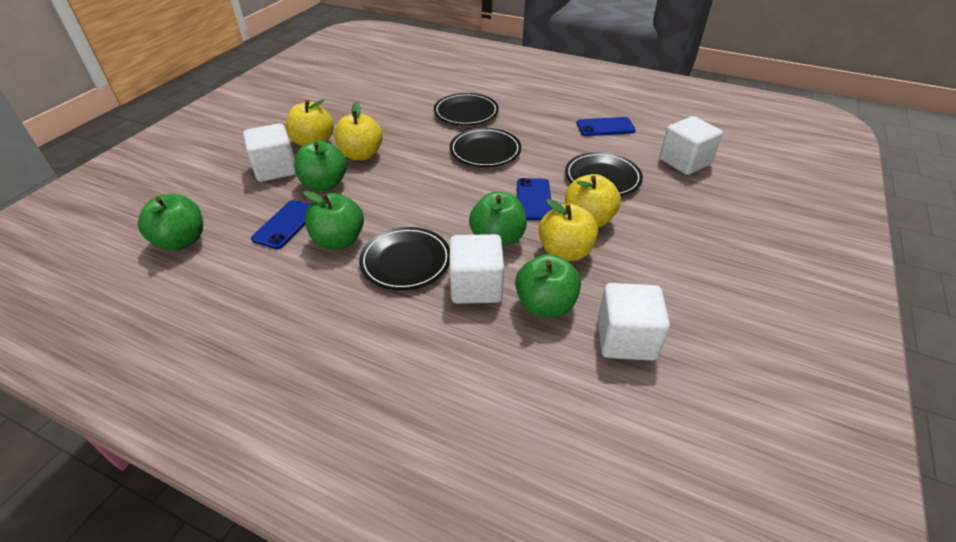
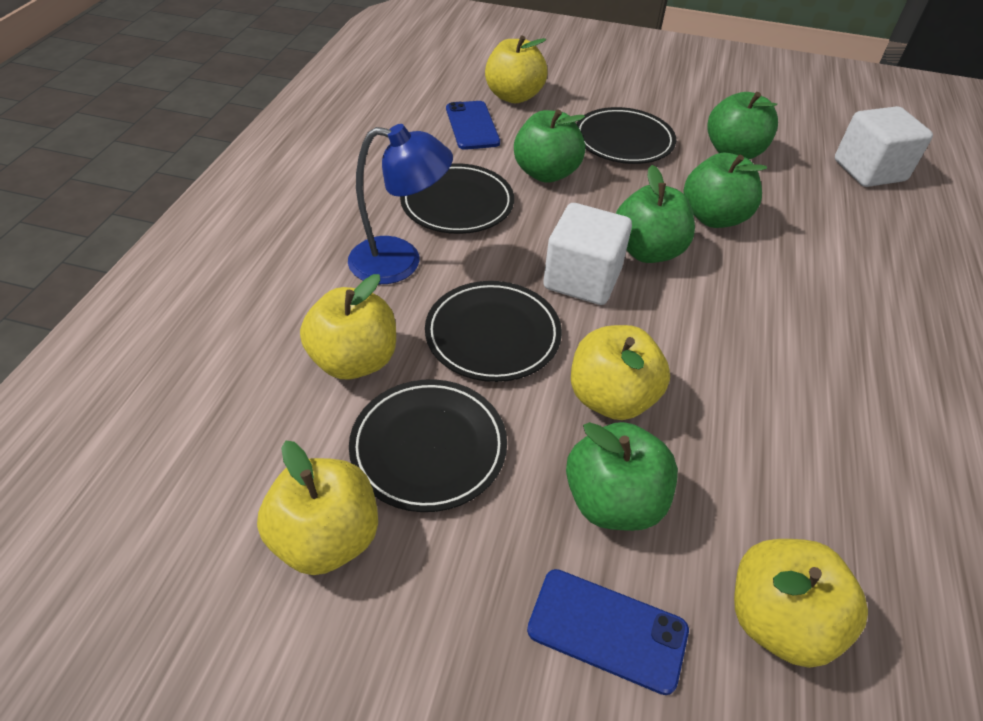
blue lamp: none = 0 -> [348,124,453,284] = 1
blue phone: [251,200,310,249] [517,178,552,220] [577,117,636,136] = 3 -> [446,101,500,150] [527,569,689,695] = 2
white cube: [243,123,296,182] [450,234,504,304] [597,283,670,361] [660,116,723,175] = 4 -> [543,203,632,305] [835,106,933,187] = 2
yellow apple: [286,99,334,146] [334,102,383,160] [538,199,598,261] [565,174,621,228] = 4 -> [257,440,378,575] [300,274,396,379] [485,35,547,104] [571,325,670,420] [734,539,868,668] = 5

